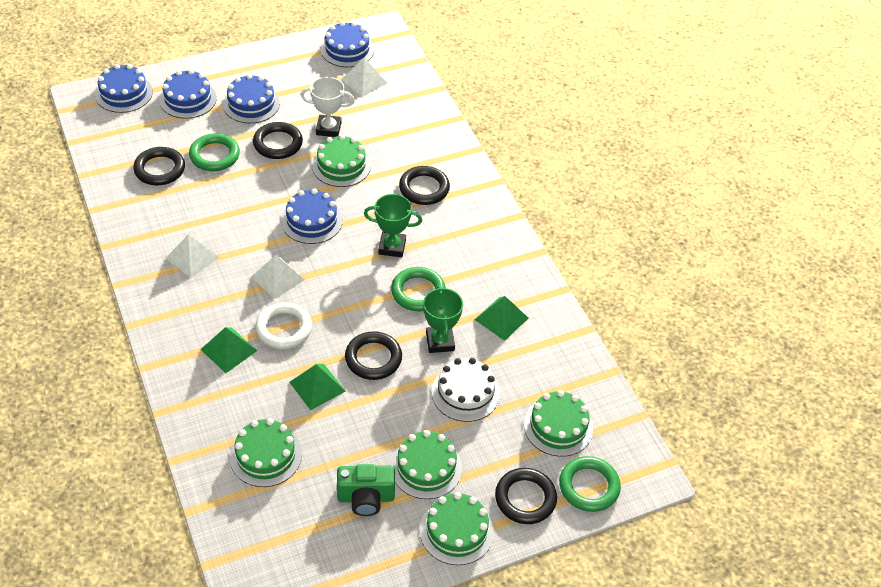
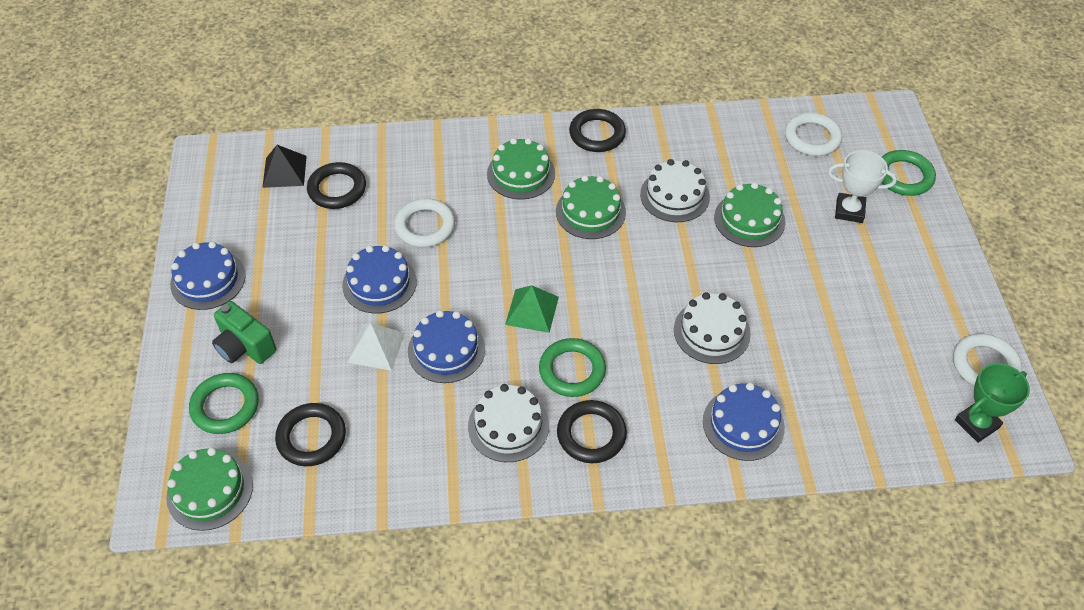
black pyramid: none = 0 -> [262,145,307,188] = 1
black ring: [133,147,185,185] [253,122,303,159] [345,331,402,380] [399,166,450,205] [495,468,557,524] = 5 -> [275,403,346,466] [307,162,366,209] [557,400,627,463] [569,109,626,152] = 4
blue cake: [95,64,153,113] [159,69,217,119] [223,74,280,123] [281,189,343,244] [321,21,374,67] = 5 -> [170,241,246,310] [342,245,417,314] [408,310,485,383] [703,383,785,461] = 4
green cake: [230,418,302,487] [312,135,371,187] [391,430,462,499] [420,492,494,565] [524,390,593,457] = 5 -> [166,447,253,531] [487,138,555,200] [556,175,626,239] [714,182,786,247] = 4
green pyramid: [200,327,257,373] [289,364,345,410] [475,296,528,341] = 3 -> [505,285,559,333] = 1
green trophy: [364,194,422,257] [423,286,463,353] = 2 -> [955,363,1030,443] = 1
white cake: [432,358,500,422] = 1 -> [468,384,549,462] [640,159,710,222] [674,292,751,364] = 3
white pyramid: [165,234,219,278] [251,255,305,299] [342,58,387,97] = 3 -> [347,323,405,371] = 1
white ring: [255,302,312,349] = 1 -> [394,198,455,248] [785,113,842,156] [953,333,1022,386] = 3

